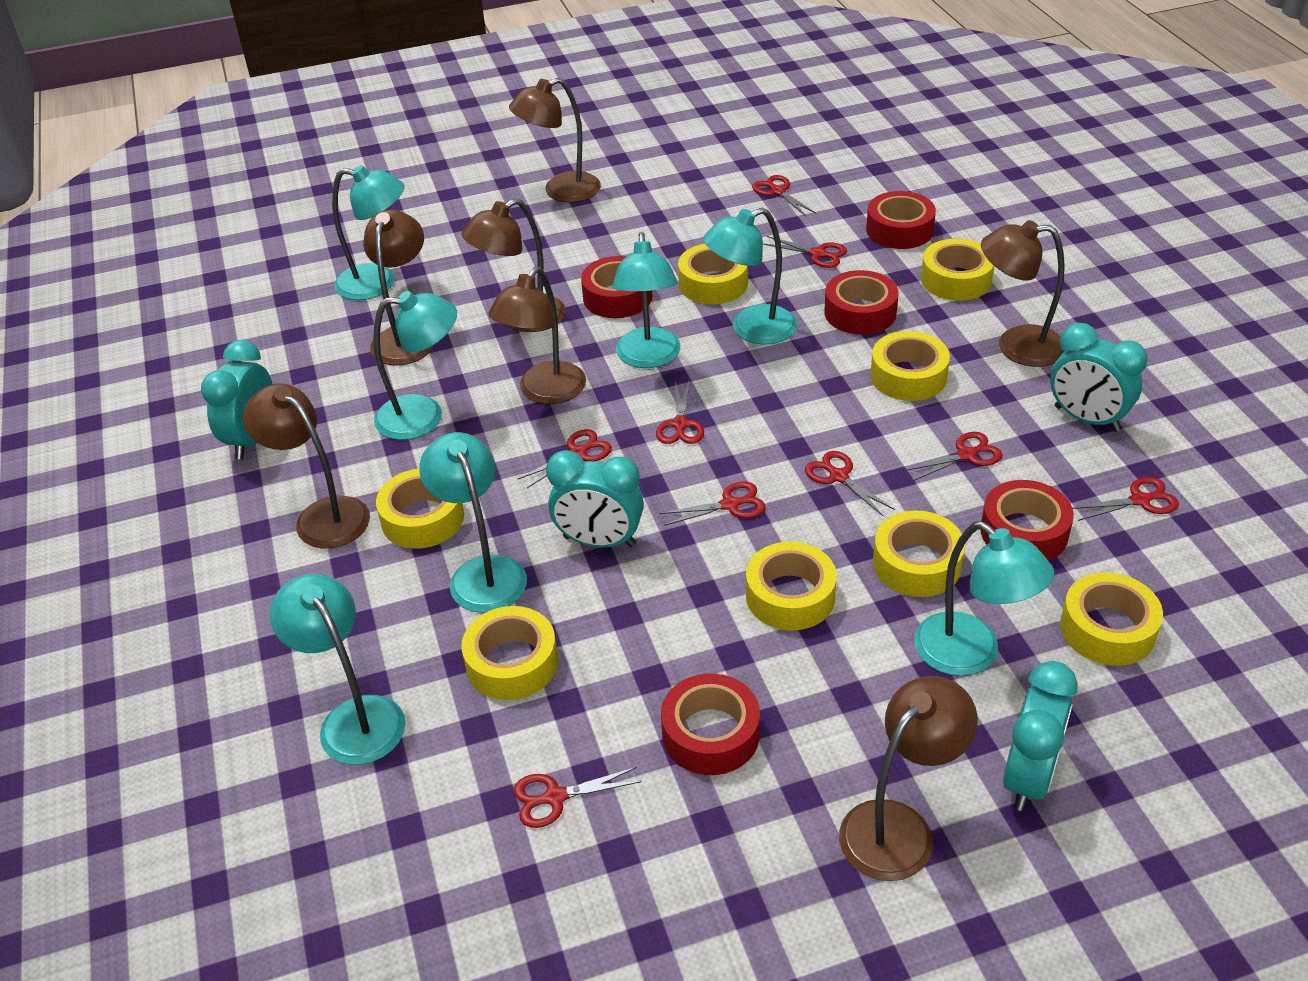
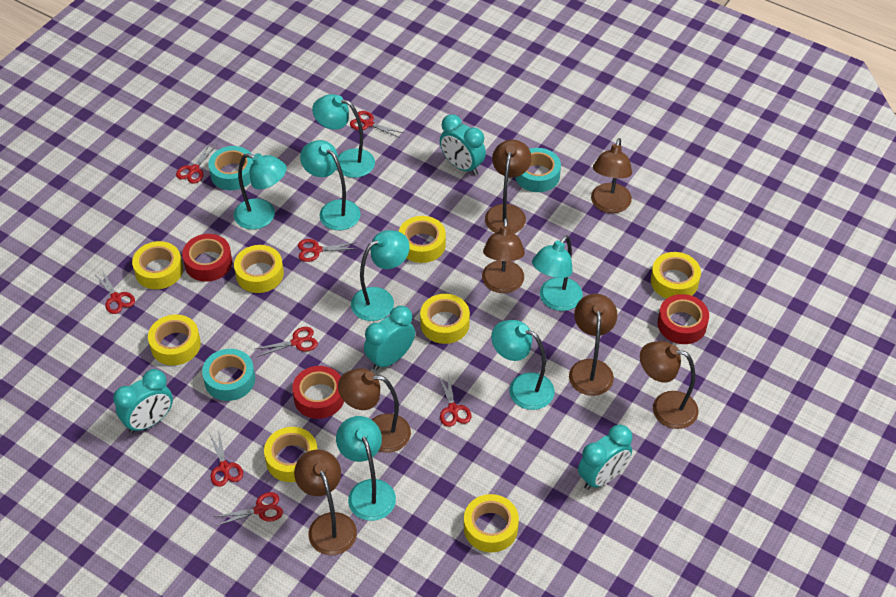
red scissors: [513,767,641,828] [518,429,612,488] [656,380,704,444] [659,481,766,526] [752,175,816,216] [763,236,847,268] [805,451,895,516] [903,432,1002,481] [1073,477,1179,521] = 9 -> [94,270,135,314] [176,143,217,183] [209,429,243,487] [214,492,283,526] [255,327,318,357] [298,239,357,262] [350,111,403,138] [439,374,472,427] = 8
red tape: [581,256,653,318] [661,673,760,775] [824,270,899,335] [866,191,936,249] [980,480,1074,561] = 5 -> [182,234,232,282] [292,366,344,419] [658,294,709,344] = 3
turquoise tape: none = 0 -> [202,349,255,401] [208,146,253,190] [515,148,561,192] = 3

